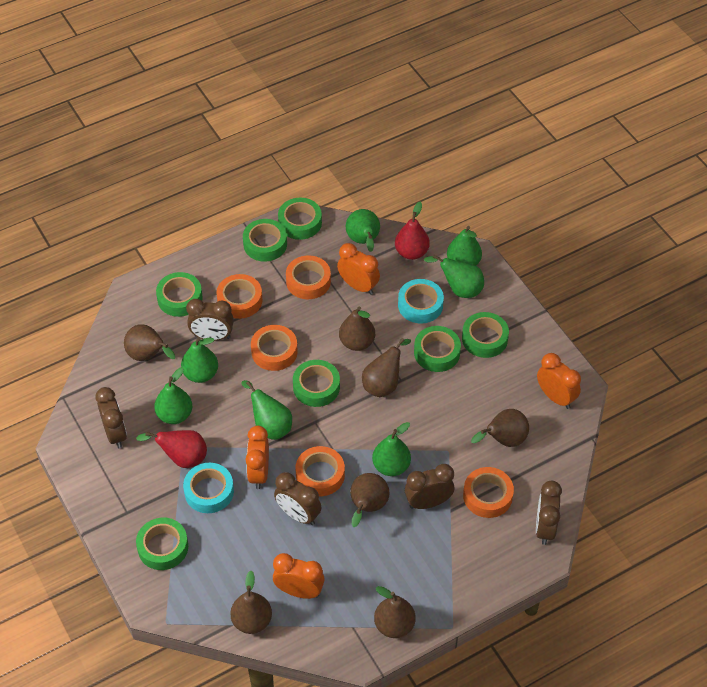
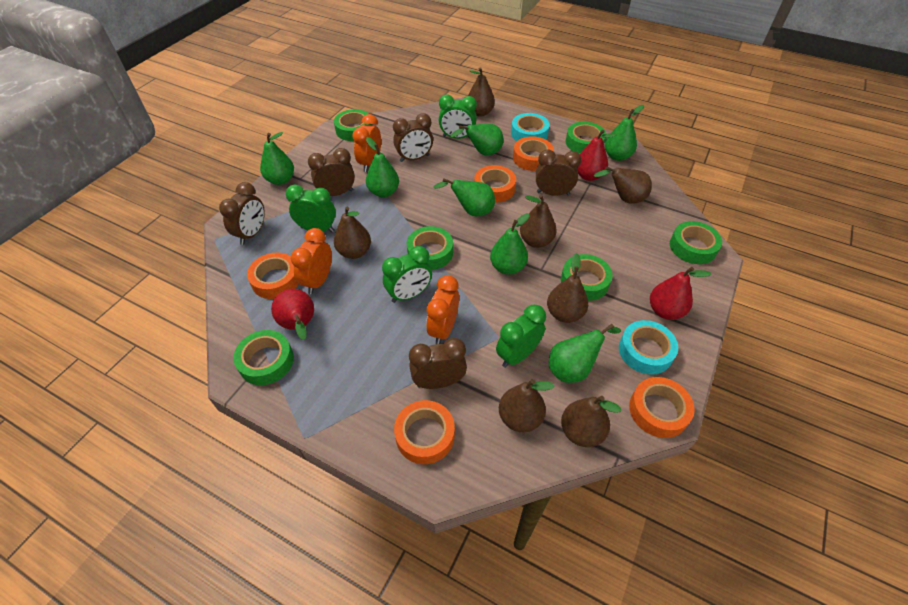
green clock: none = 0 -> [286,185,336,232] [382,246,432,303] [439,94,477,139] [496,305,546,368] = 4
green tape: [136,518,188,570] [156,272,203,317] [243,219,287,261] [278,198,322,240] [293,360,340,407] [414,326,461,372] [462,312,509,358] = 7 -> [233,330,294,385] [334,109,372,141] [407,226,453,270] [561,254,613,301] [566,122,606,154] [670,221,722,264] = 6
orange clock: [245,426,269,489] [273,553,325,599] [337,243,380,295] [537,353,581,409] = 4 -> [291,228,332,294] [352,114,381,172] [426,275,459,344] = 3
red pear: [136,430,207,468] [395,201,430,260] = 2 -> [271,289,314,340] [578,130,617,181] [650,267,711,320] = 3

